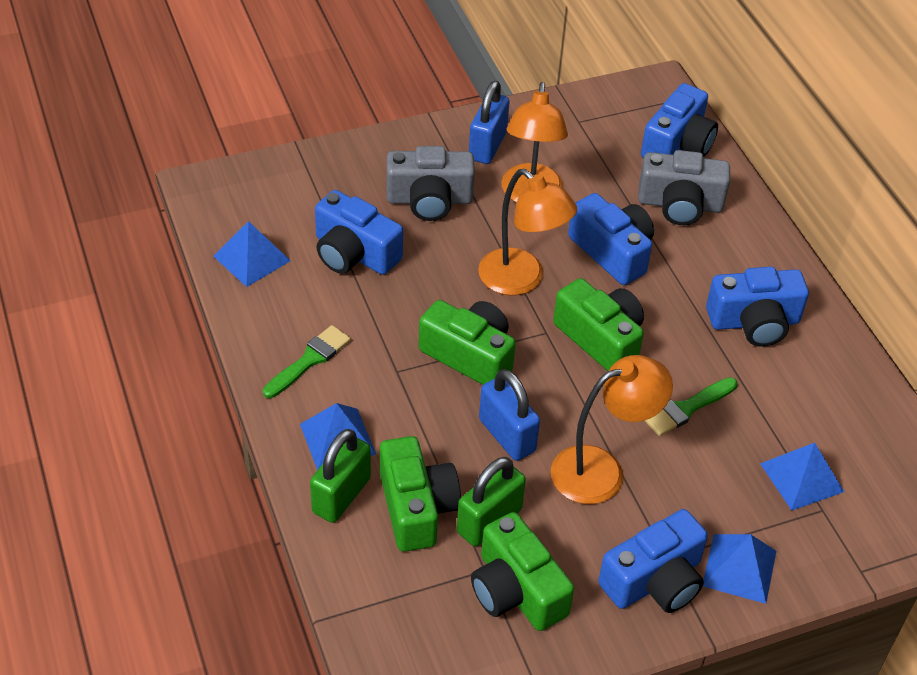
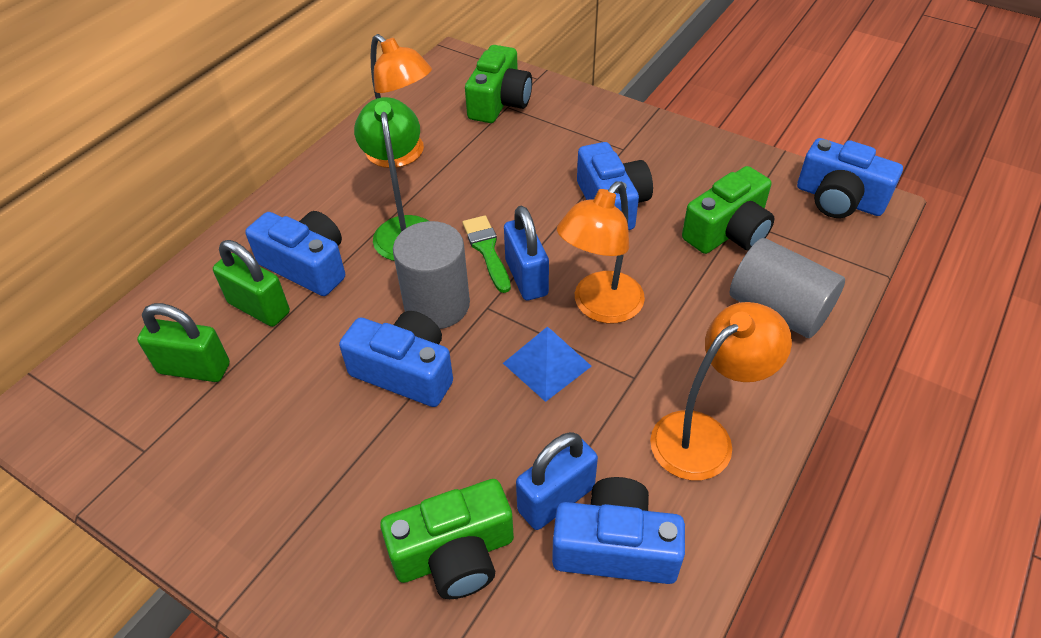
blue pyramid: [213,221,291,287] [300,403,376,470] [703,534,776,604] [760,443,844,511] = 4 -> [503,326,592,402] = 1
green brush: [263,325,351,398] [644,377,738,436] = 2 -> [462,215,511,293] = 1
green camera: [380,436,461,552] [419,300,516,385] [471,512,574,631] [553,278,644,371] = 4 -> [380,479,514,599] [465,45,532,123] [682,166,774,254] = 3
green lamp: none = 0 -> [354,97,429,261] = 1
grey camera: [387,146,475,221] [638,150,730,225] = 2 -> none = 0
grey cylinder: none = 0 -> [393,221,470,329] [730,238,845,338] = 2

